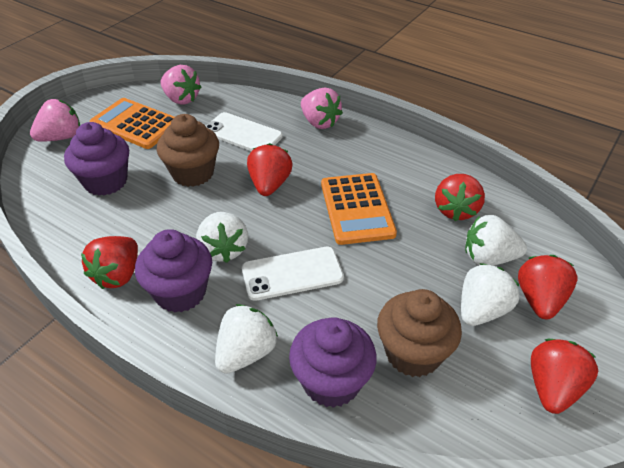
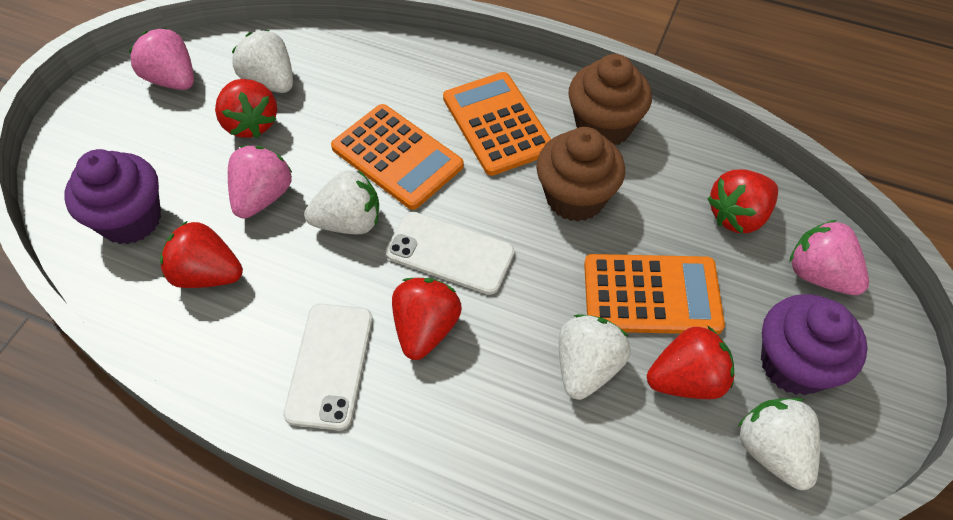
orange calculator: [90,98,174,149] [321,173,397,245] = 2 -> [331,104,464,210] [443,72,551,176] [584,254,725,334] = 3
purple cupcake: [64,122,129,196] [135,229,212,313] [289,317,377,408] = 3 -> [64,149,161,244] [761,294,867,395] = 2

